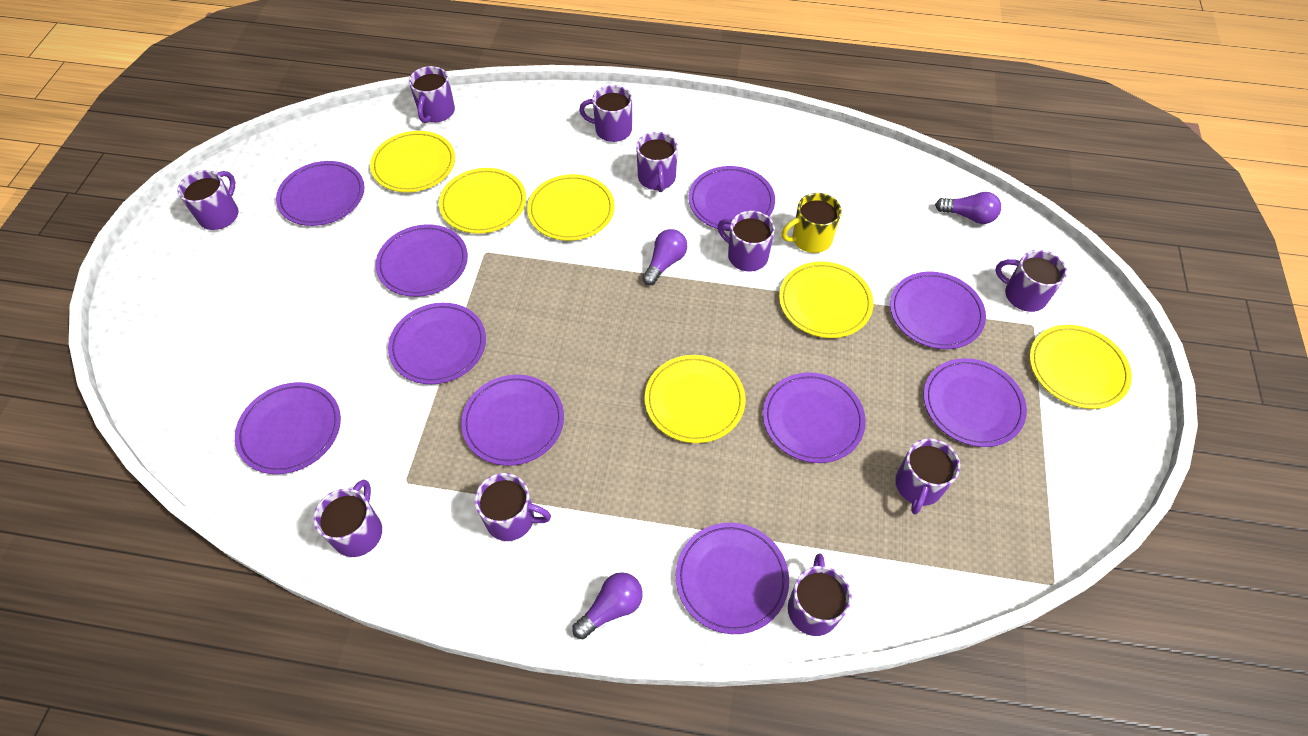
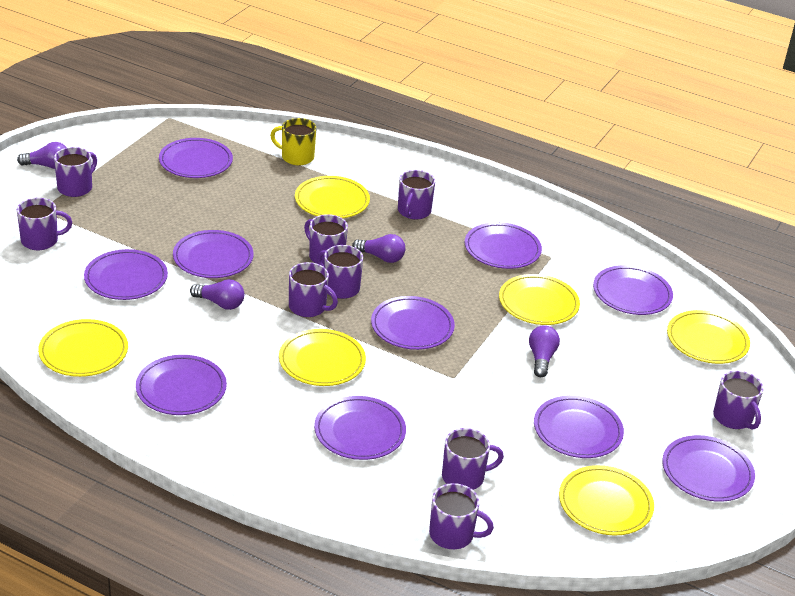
purple light bulb: [572,572,643,639] [642,229,687,285] [935,192,1001,224] = 3 -> [17,142,67,169] [190,279,244,310] [352,234,405,263] [529,325,560,377] = 4
purple mug: [177,170,239,230] [313,480,382,557] [409,66,455,123] [475,473,551,541] [579,85,632,142] [636,132,678,192] [718,211,775,272] [788,553,852,636] [895,438,960,514] [995,250,1067,312] = 10 -> [17,198,72,250] [54,147,97,197] [289,262,338,317] [304,214,348,265] [317,245,363,299] [398,170,435,220] [429,483,494,549] [442,428,504,490] [713,371,763,430] = 9

